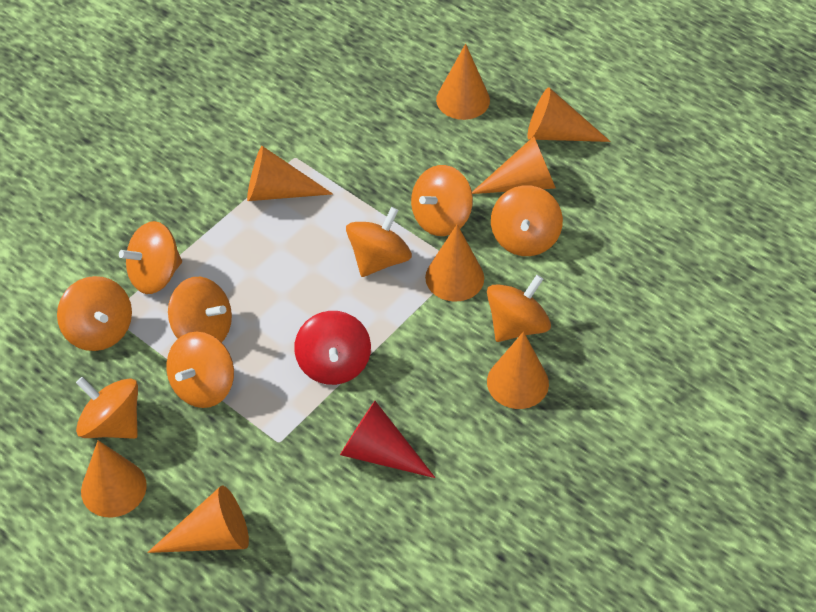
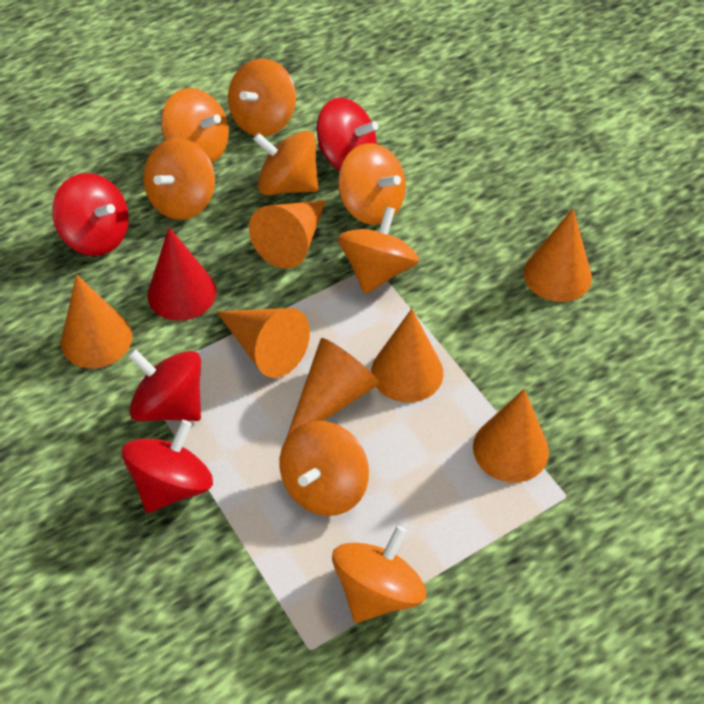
orange cone: [81,440,147,517] [147,486,249,553] [247,146,333,201] [425,224,484,302] [436,44,490,120] [472,136,556,194] [487,332,549,409] [527,87,611,142] = 8 -> [61,274,132,368] [216,308,310,378] [249,200,326,269] [287,338,380,437] [371,309,443,403] [473,389,549,483] [524,209,592,302] = 7
orange spinning top: [57,276,132,351] [76,377,138,439] [119,221,182,294] [166,332,234,408] [168,277,232,343] [346,207,412,277] [411,165,473,236] [487,275,551,342] [491,185,563,256] = 9 -> [143,138,215,220] [161,88,229,163] [228,59,296,137] [253,131,319,195] [280,421,369,516] [332,526,426,623] [338,143,406,225] [338,206,419,294] = 8
red spinning top: [294,311,371,385] = 1 -> [52,173,129,256] [122,420,213,513] [128,349,201,421] [317,97,378,171] = 4

